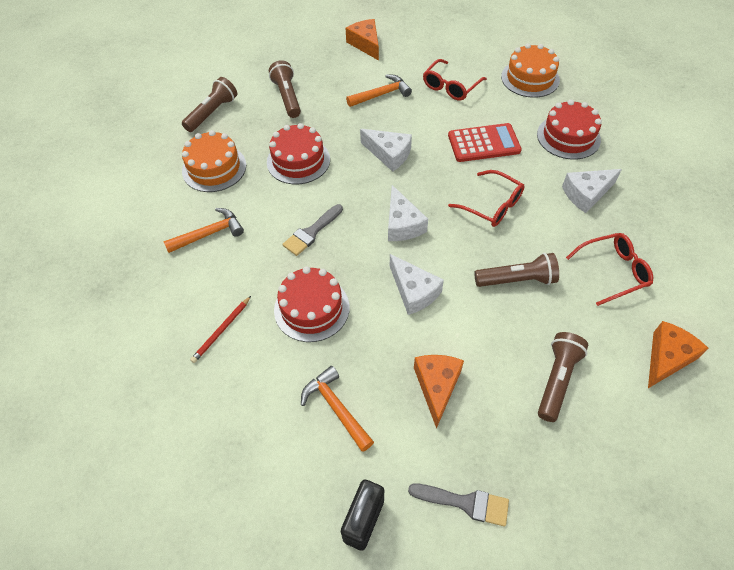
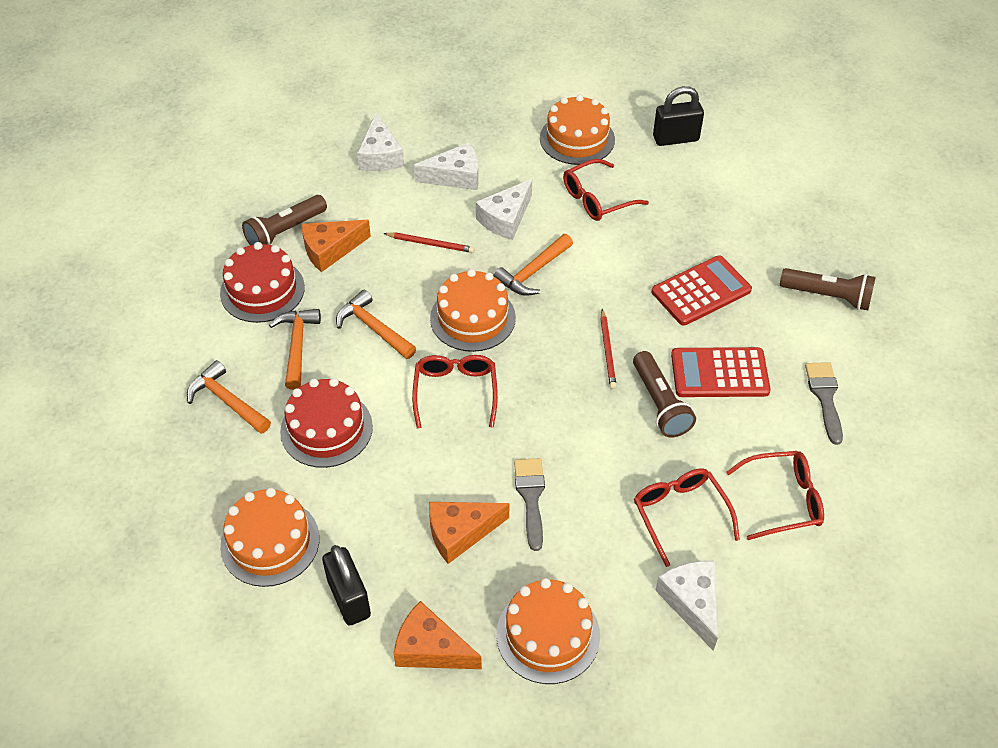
black padlock: [341,480,384,551] = 1 -> [322,545,371,626] [653,86,704,146] = 2
brown flashlight: [182,77,237,132] [269,60,301,118] [474,253,559,287] [538,332,588,422] = 4 -> [242,195,327,245] [633,351,696,438] [780,268,876,310] = 3
orange cake: [182,130,246,192] [501,43,560,98] = 2 -> [220,488,320,587] [430,269,516,352] [497,578,600,684] [540,95,615,165] = 4
orange hammer: [163,208,244,253] [301,366,374,452] [346,74,412,107] = 3 -> [187,360,271,434] [269,309,321,390] [336,290,416,359] [493,234,573,296] = 4
red cake: [267,123,330,184] [274,266,350,342] [537,99,602,159] = 3 -> [220,242,305,323] [280,378,373,468] = 2
red calculator: [448,123,522,162] = 1 -> [652,256,752,326] [671,347,771,397] = 2
red glasses: [423,59,487,101] [448,170,525,227] [566,233,653,306] = 3 -> [412,355,498,428] [563,159,649,221] [634,468,740,567] [726,451,824,540] = 4
red pencil: [190,296,251,363] = 1 -> [383,233,475,253] [600,309,617,389] = 2

